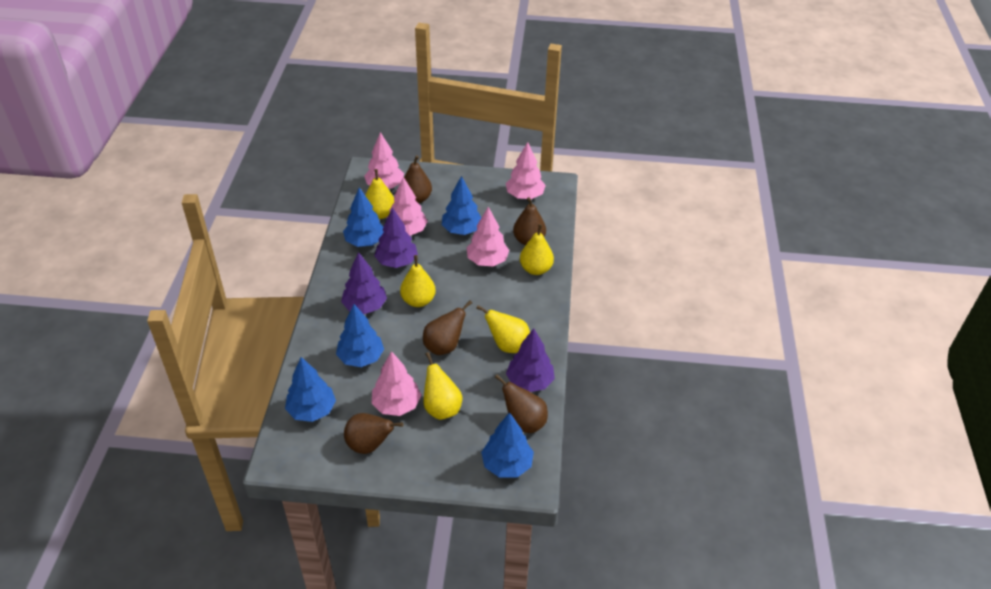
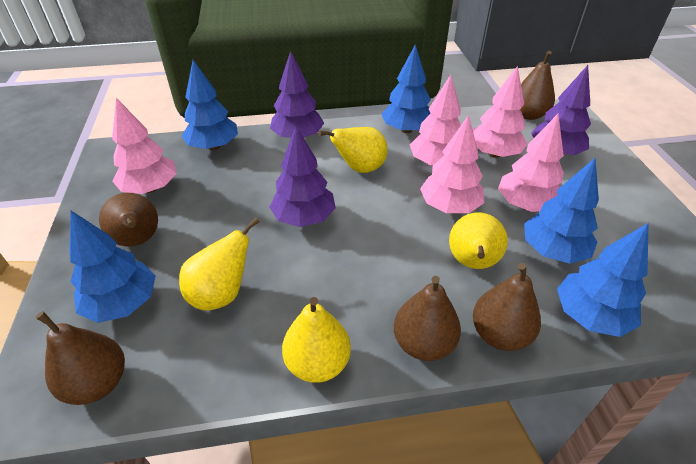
yellow pear: [365,169,395,219] [400,255,436,307] [423,352,462,420] [476,305,530,353] [520,224,554,275] = 5 -> [179,217,260,311] [282,297,351,383] [318,127,388,173] [449,213,508,269] = 4

